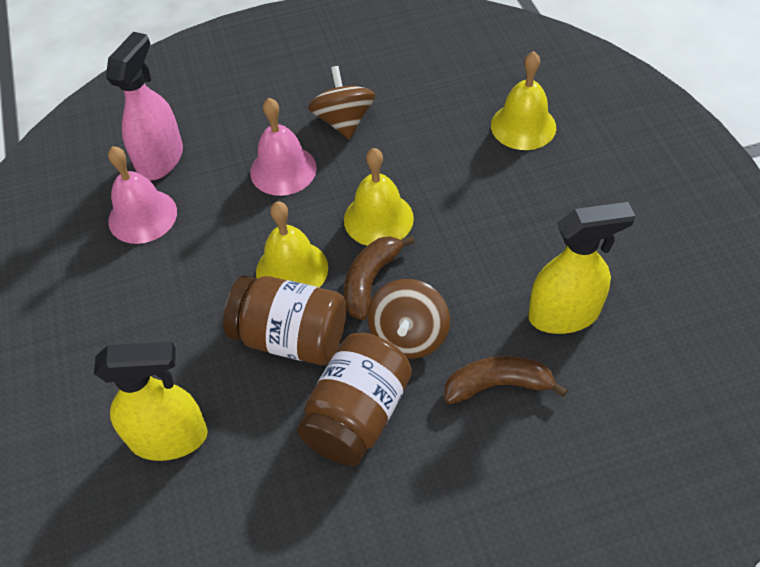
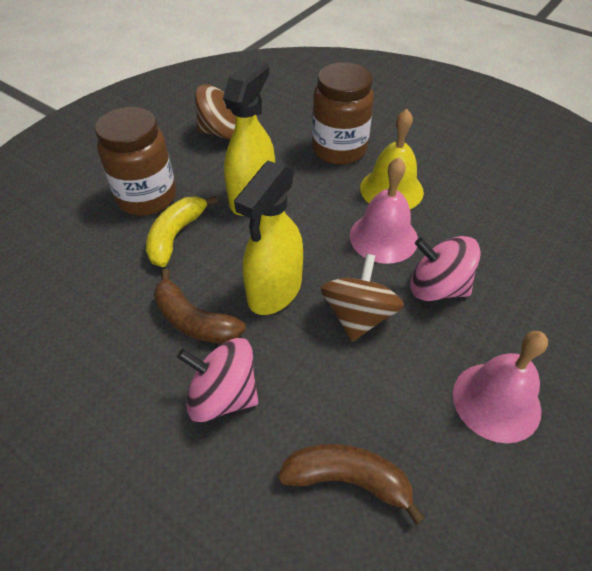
pink spinning top: none = 0 -> [177,338,258,422] [411,236,481,301] = 2
pink spray bottle: [106,32,183,181] = 1 -> none = 0
yellow banana: none = 0 -> [146,196,218,267] = 1
yellow bell: [256,201,328,287] [344,148,414,246] [491,51,556,150] = 3 -> [360,109,424,209] = 1

